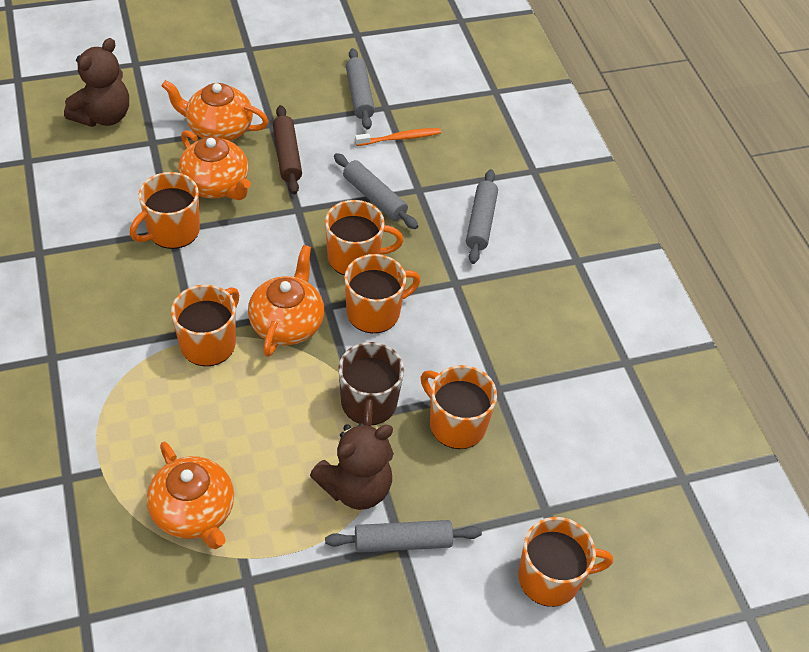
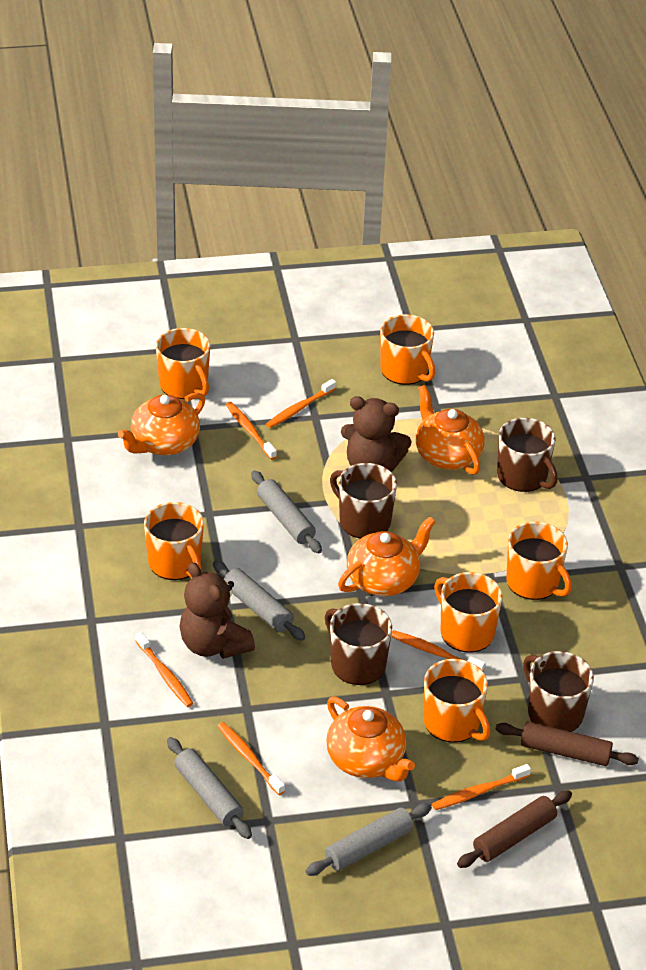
brown mug: [339,342,404,427] = 1 -> [325,603,392,685] [330,463,397,539] [497,418,558,492] [523,651,594,732] = 4
brown rolling pin: [273,105,302,195] = 1 -> [457,790,572,868] [495,722,639,766] = 2
orange toothbrush: [355,128,441,146] = 1 -> [135,632,193,707] [217,722,285,795] [226,402,277,460] [266,379,336,428] [391,630,486,671] [432,764,531,810] = 6

